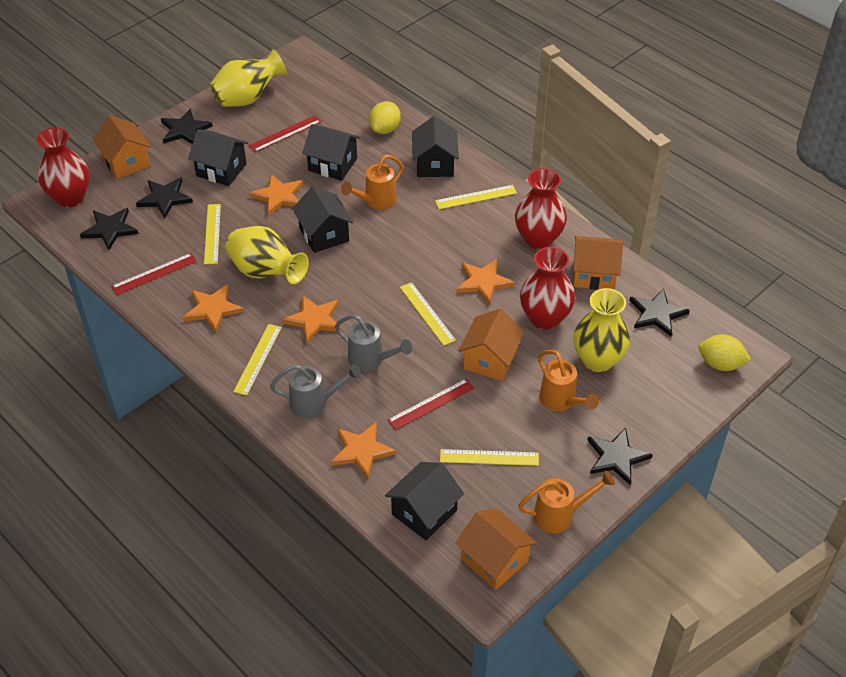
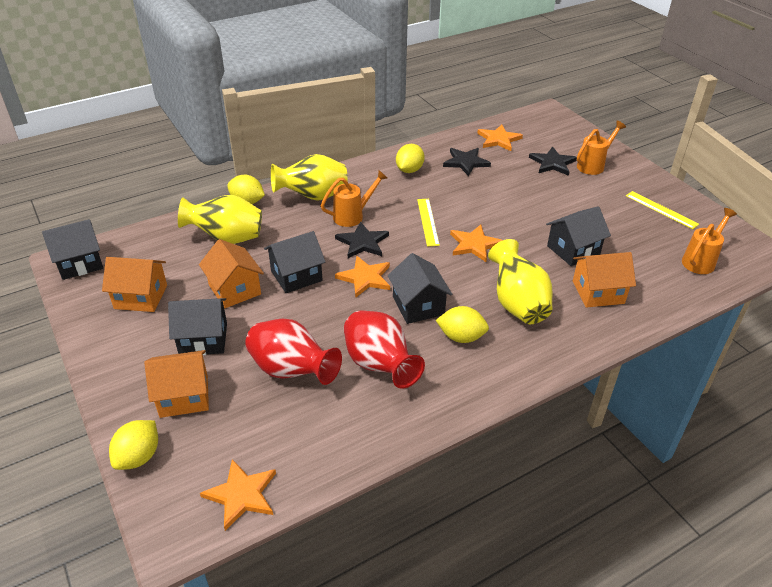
black star: [80,208,138,250] [136,177,193,219] [161,109,213,144] [587,427,653,486] [629,288,690,336] = 5 -> [335,221,389,258] [443,148,491,176] [529,147,577,176] = 3
grey watering can: [270,364,361,418] [335,314,412,371] = 2 -> none = 0
orange star: [183,284,244,332] [249,174,303,216] [282,295,342,343] [331,422,396,479] [456,259,515,305] = 5 -> [200,459,276,531] [335,256,390,298] [450,225,503,262] [477,124,523,151] = 4
red ruler: [111,253,197,295] [249,115,321,152] [387,379,474,430] = 3 -> none = 0
red vase: [36,127,90,207] [515,168,567,249] [520,247,575,330] = 3 -> [245,319,342,385] [344,310,425,389] = 2
yellow lemon: [369,101,401,134] [699,334,751,371] = 2 -> [109,420,158,470] [227,175,265,204] [396,144,425,173] [436,306,489,343] = 4
yellow ruler: [204,204,221,264] [233,324,282,396] [400,282,456,346] [435,185,517,209] [440,449,539,466] = 5 -> [417,199,440,247] [626,191,699,229] = 2

